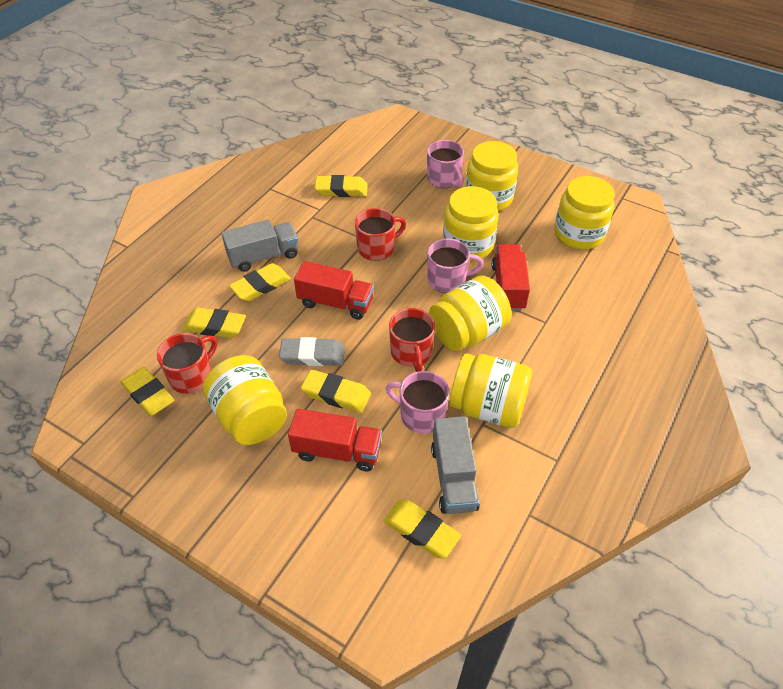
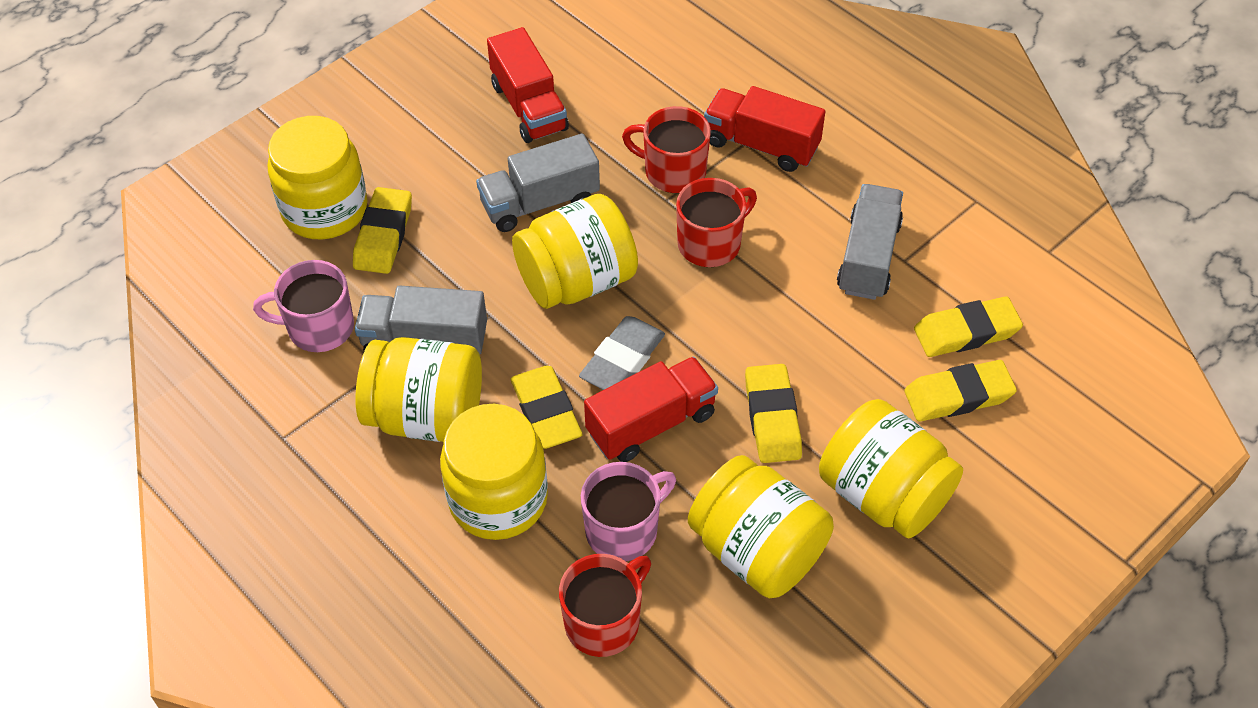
grey truck: [221,219,298,272] [431,416,480,514] = 2 -> [355,286,487,354] [476,133,600,232] [837,184,903,300] = 3
pink mug: [386,371,450,434] [427,140,464,188] [427,239,484,293] = 3 -> [253,260,354,352] [581,462,676,561] = 2
yellow eraser: [121,367,174,416] [183,307,246,338] [229,263,291,301] [301,369,371,413] [315,175,368,197] [383,499,461,558] = 6 -> [353,187,412,274] [511,366,582,449] [745,364,802,463] [904,360,1017,421] [914,296,1023,357] = 5

